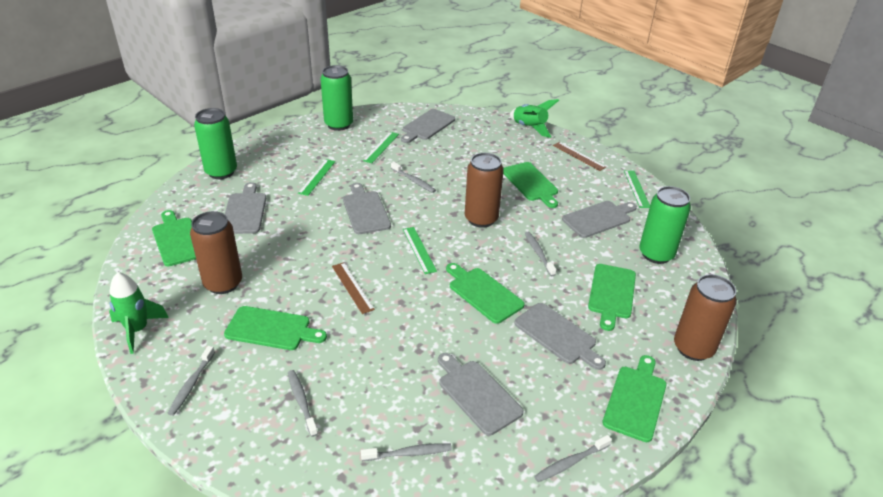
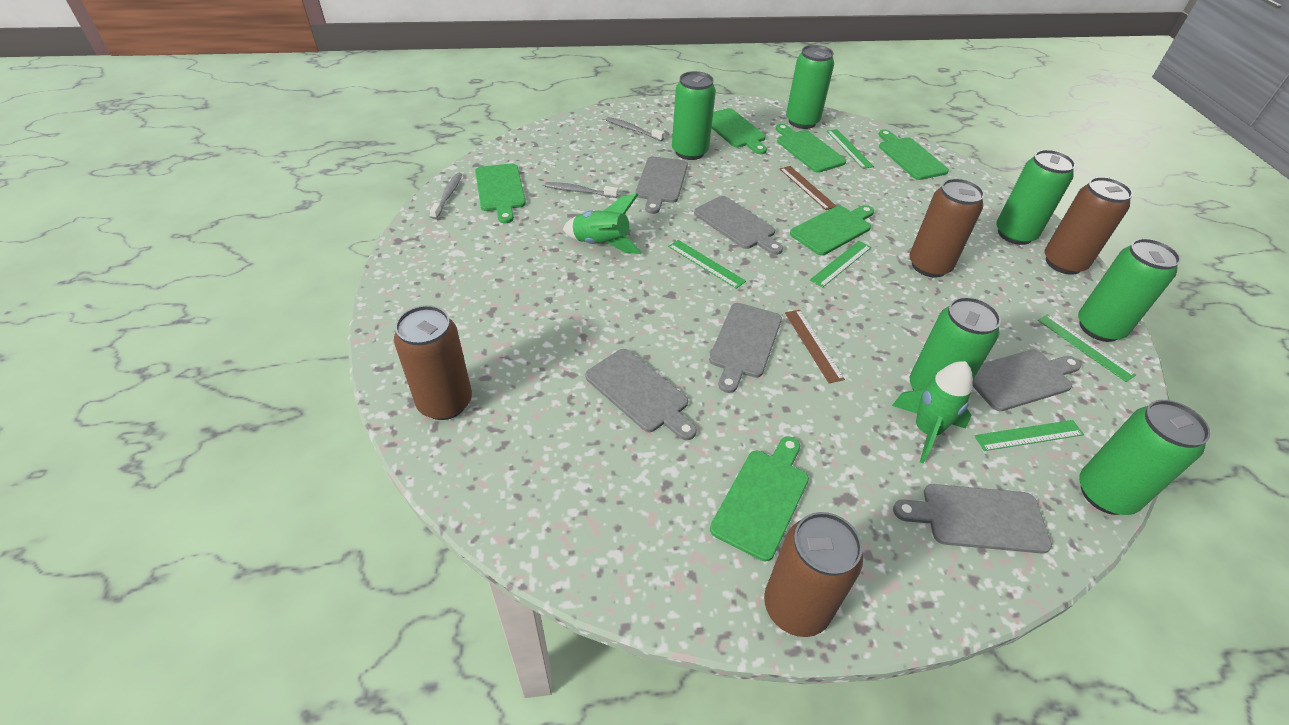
brown can: [190,211,242,294] [465,153,504,228] [674,274,737,361] = 3 -> [394,305,472,420] [764,512,863,637] [909,178,984,278] [1045,177,1133,275] = 4
green can: [194,108,237,179] [320,65,353,131] [639,186,691,264] = 3 -> [672,71,716,160] [786,45,834,129] [910,297,1001,391] [996,150,1076,245] [1078,238,1181,342] [1079,400,1211,515] = 6
green ruler: [298,159,335,196] [363,132,399,163] [403,227,437,274] [624,170,650,208] = 4 -> [668,240,746,289] [810,241,871,288] [827,129,874,169] [974,420,1084,451] [1038,314,1136,382] = 5
grey toothbrush: [167,346,215,416] [288,370,318,437] [361,443,452,461] [391,162,436,193] [525,232,556,276] [534,435,612,482] = 6 -> [430,173,462,219] [544,182,618,198] [606,117,664,141] = 3

